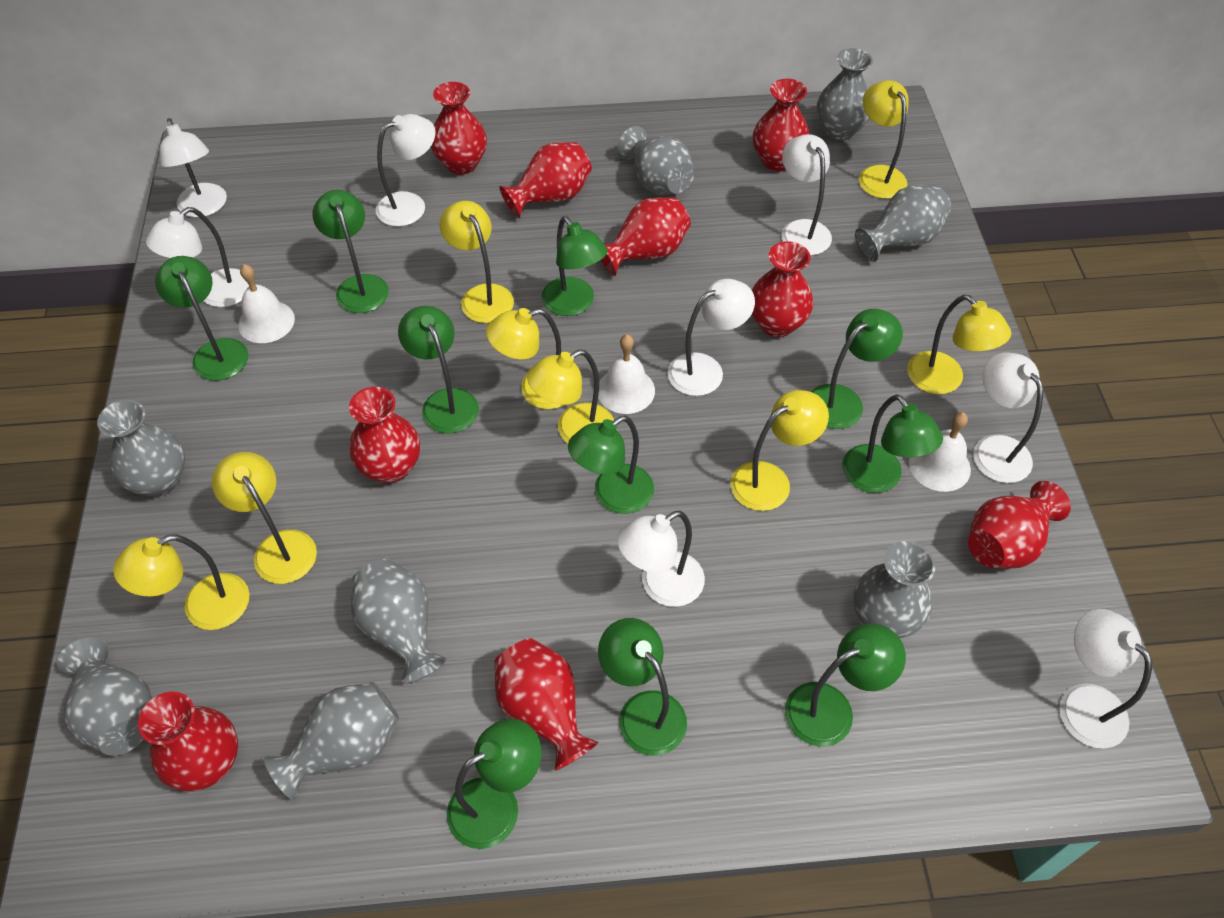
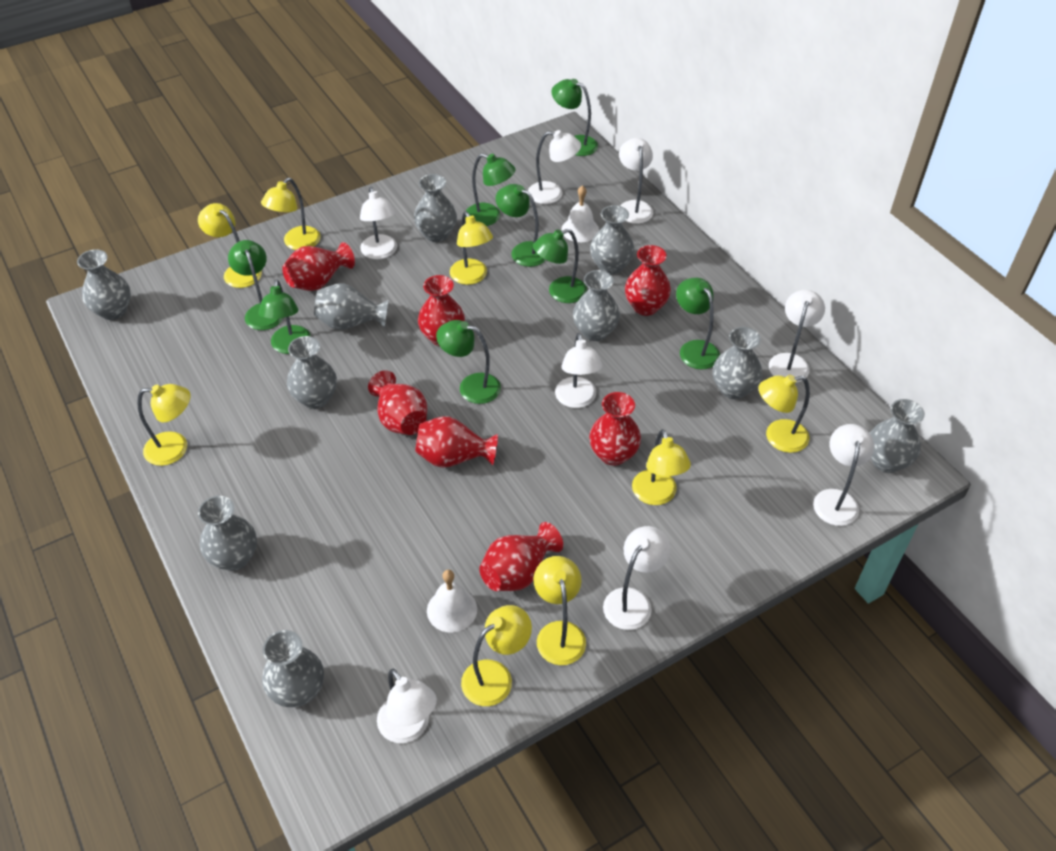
green lamp: [155,256,248,381] [312,190,389,313] [398,306,479,434] [447,718,541,849] [541,216,607,316] [568,416,654,514] [598,618,687,756] [785,624,906,747] [811,309,903,429] [842,394,943,493] = 10 -> [228,240,283,330] [258,279,311,354] [436,320,501,404] [466,153,516,226] [495,184,546,267] [533,229,587,303] [552,79,598,156] [676,278,720,369] = 8
grey vase: [57,637,152,756] [97,400,185,497] [264,682,399,800] [351,559,447,684] [618,126,694,195] [817,48,873,140] [854,541,936,638] [855,185,952,262] = 8 -> [77,249,131,320] [198,496,257,571] [262,630,324,707] [287,336,337,409] [314,283,389,330] [414,174,457,242] [573,270,620,341] [590,205,634,275] [713,327,762,399] [870,399,925,473] = 10
red vase: [138,692,238,792] [349,387,420,484] [431,82,487,175] [494,638,598,771] [499,142,592,218] [601,197,691,276] [752,241,813,337] [753,79,809,171] [968,481,1071,569] = 9 -> [282,242,355,291] [368,371,427,435] [415,416,498,468] [418,275,465,346] [479,522,563,591] [589,392,641,466] [625,245,671,316] = 7
white bell: [238,264,295,343] [598,334,655,414] [909,412,971,492] = 3 -> [427,570,477,633] [561,185,599,242] = 2

